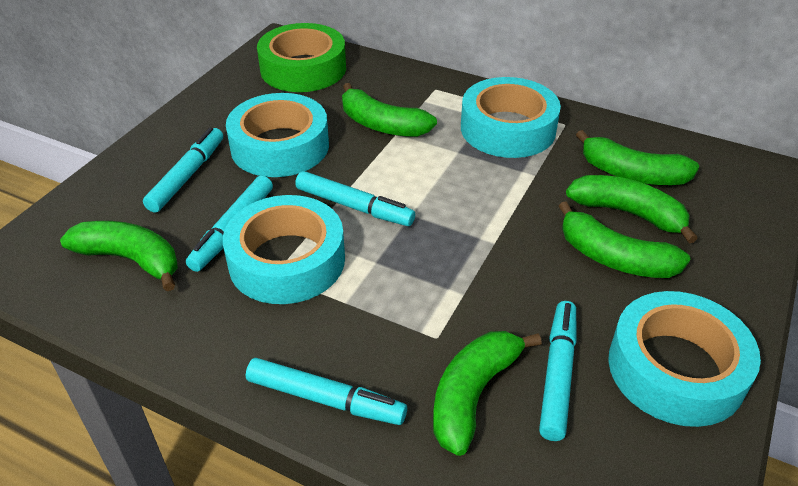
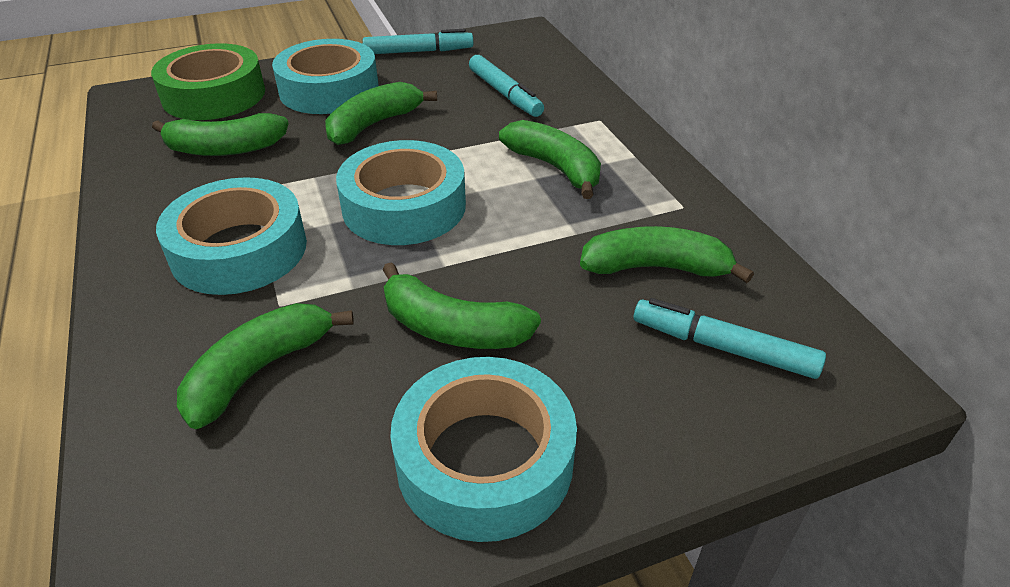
turquoise marker: [143,127,223,213] [186,176,273,272] [246,358,407,425] [295,171,415,226] [539,301,576,441] = 5 -> [363,29,473,54] [469,55,544,117] [634,298,826,379] = 3

